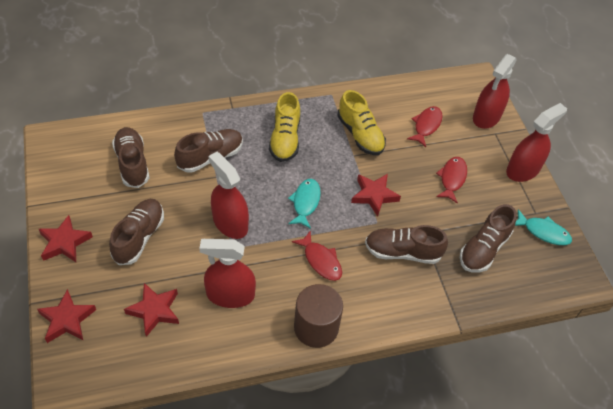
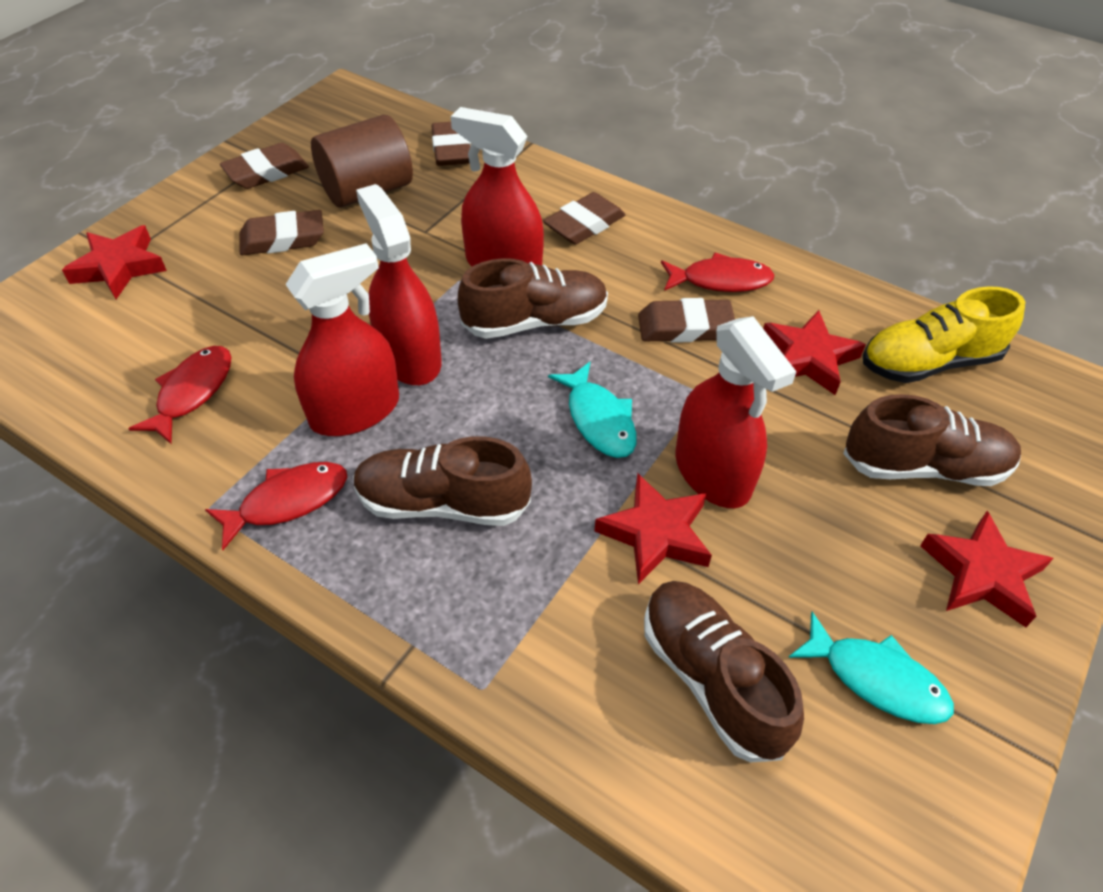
brown eraser: none = 0 -> [220,143,309,189] [239,210,324,256] [431,122,471,166] [543,192,625,244] [638,298,735,343] = 5
brown shoe: [109,199,164,265] [112,127,149,188] [174,129,243,173] [365,225,448,264] [460,204,517,273] = 5 -> [353,436,532,526] [458,258,608,339] [644,581,804,762] [843,394,1021,486] = 4
yellow shoe: [269,92,300,162] [337,90,386,155] = 2 -> [863,286,1025,383] = 1

